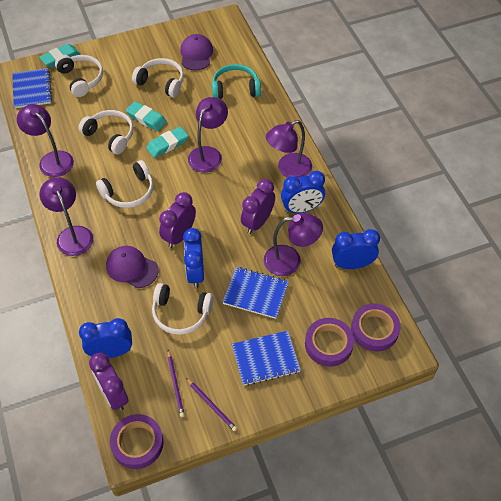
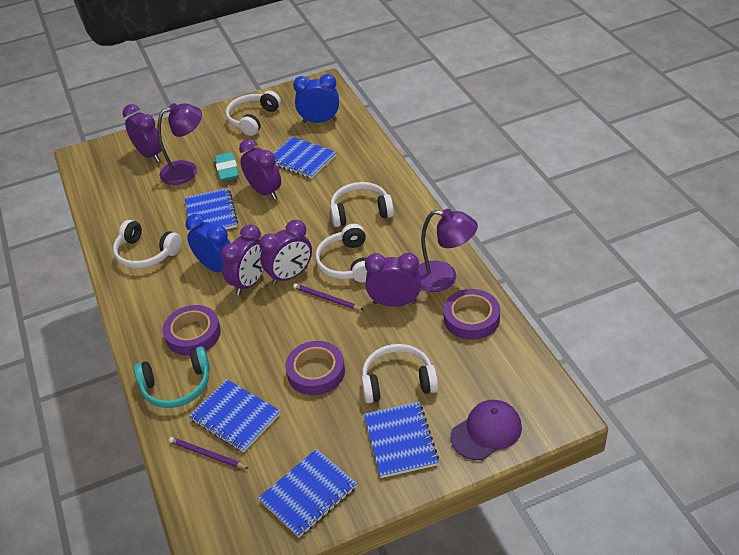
blue clock: [79,318,132,358] [183,228,204,288] [281,171,325,213] [332,229,380,269] = 4 -> [186,214,230,272] [293,74,339,123] = 2
blue notebook: [12,68,52,108] [222,267,289,319] [232,331,301,386] = 3 -> [185,188,238,230] [189,379,280,453] [258,449,357,538] [273,137,336,179] [364,402,439,478] = 5
purple cap: [106,246,159,288] [180,34,213,71] = 2 -> [451,400,522,460] = 1
purple clock: [89,353,128,411] [159,192,196,248] [241,179,275,234] = 3 -> [123,104,162,162] [221,224,264,295] [239,139,281,200] [259,220,312,285] [365,253,421,307] = 5
purple lamp: [17,104,74,177] [40,177,93,256] [188,97,228,173] [264,213,323,276] [266,120,312,178] = 5 -> [158,103,202,185] [418,209,478,292] = 2
turquoise eraser: [39,44,80,68] [126,101,167,131] [146,126,188,158] = 3 -> [214,152,239,182] = 1

